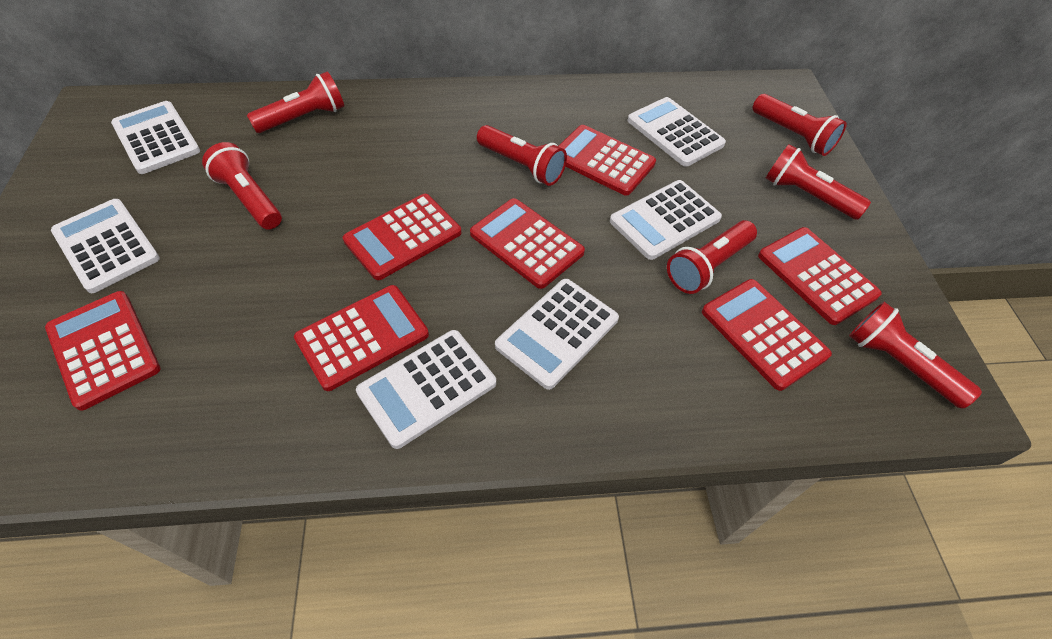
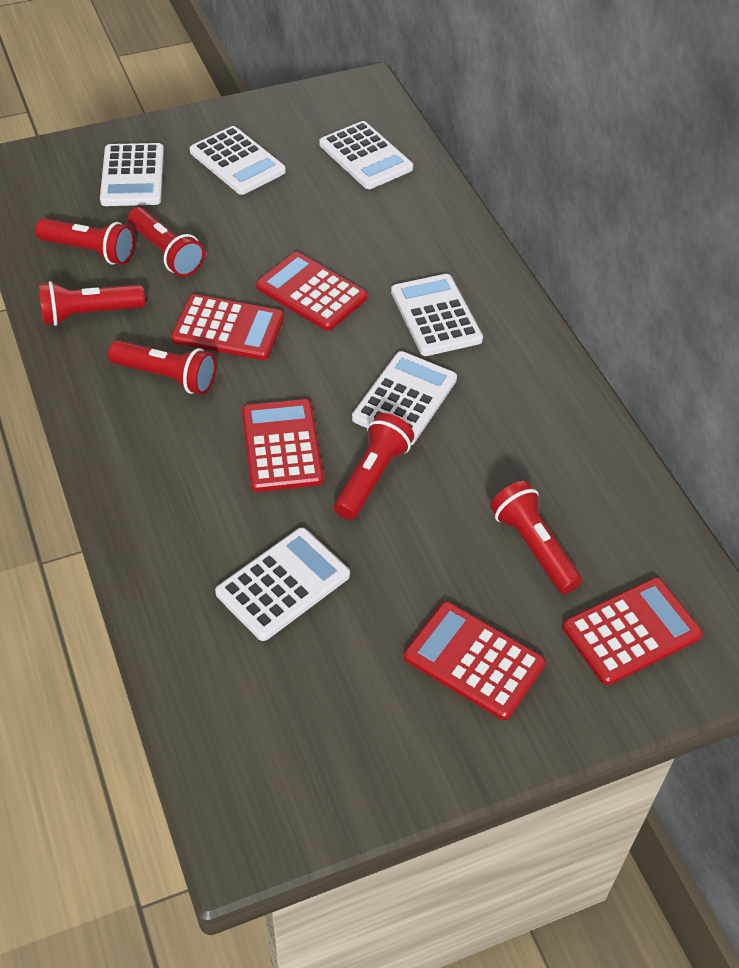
red calculator: [45,291,161,411] [294,285,429,391] [343,194,461,280] [470,198,585,289] [558,125,656,196] [702,279,832,391] [758,227,882,325] = 7 -> [171,294,284,360] [242,399,324,492] [256,252,367,331] [404,602,546,720] [563,578,703,685] = 5
red flashlight: [202,142,282,230] [247,72,344,133] [477,125,567,186] [667,220,757,294] [752,94,847,156] [766,144,871,220] [849,302,982,409] = 7 -> [35,218,135,265] [38,281,145,326] [108,340,216,395] [128,207,205,277] [334,413,414,520] [490,481,582,594] = 6

